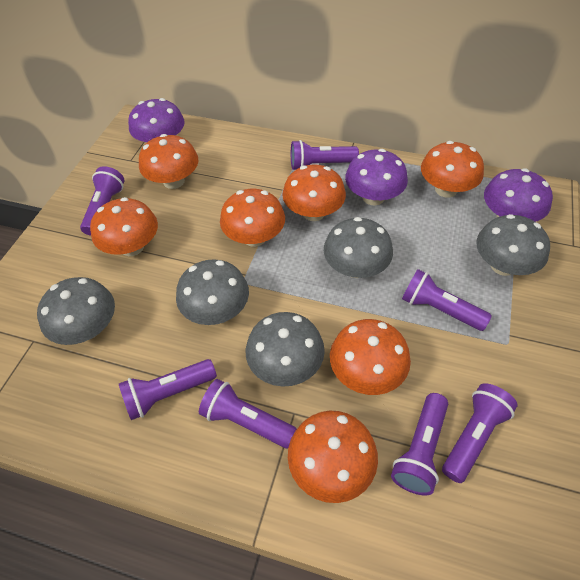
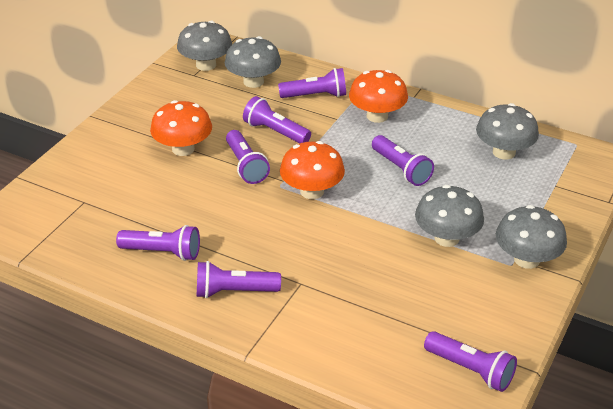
orange mushroom: [90,197,158,256] [139,134,198,189] [220,189,285,247] [282,165,346,221] [288,411,378,503] [330,319,411,395] [421,141,484,198] = 7 -> [150,100,212,156] [280,141,345,199] [349,70,408,123] = 3
purple mushroom: [128,98,184,142] [345,149,408,206] [484,168,553,222] = 3 -> none = 0

